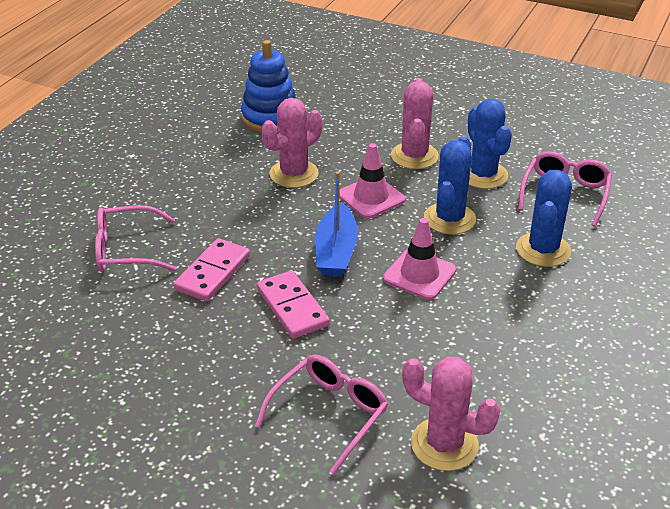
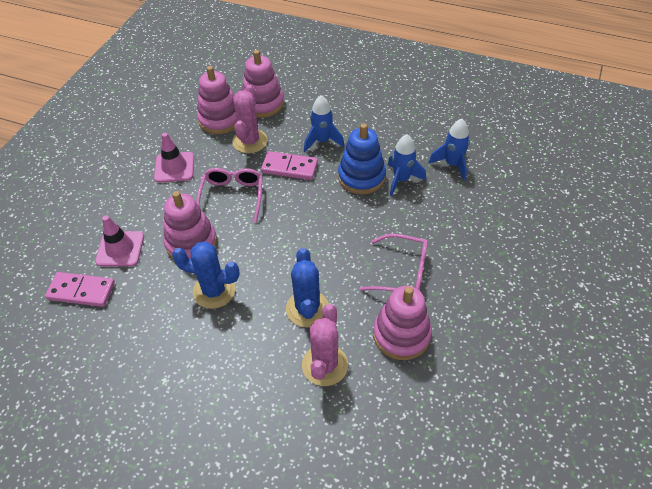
blue boat: [315,171,358,277] = 1 -> none = 0
blue cactus: [424,136,476,234] [468,99,512,189] [516,170,572,267] = 3 -> [172,241,240,309] [286,248,329,327] = 2
blue rocket: none = 0 -> [304,95,344,152] [388,134,426,196] [428,119,470,181] = 3
pink cactus: [261,98,322,188] [391,78,439,169] [402,356,500,471] = 3 -> [232,85,268,153] [302,304,348,386] = 2
pink glasses: [95,205,176,272] [255,355,388,474] [518,151,612,227] = 3 -> [196,168,262,222] [360,234,428,291] = 2
pink stacking toy: none = 0 -> [164,191,217,259] [197,66,237,134] [242,50,284,118] [373,286,432,360] = 4

